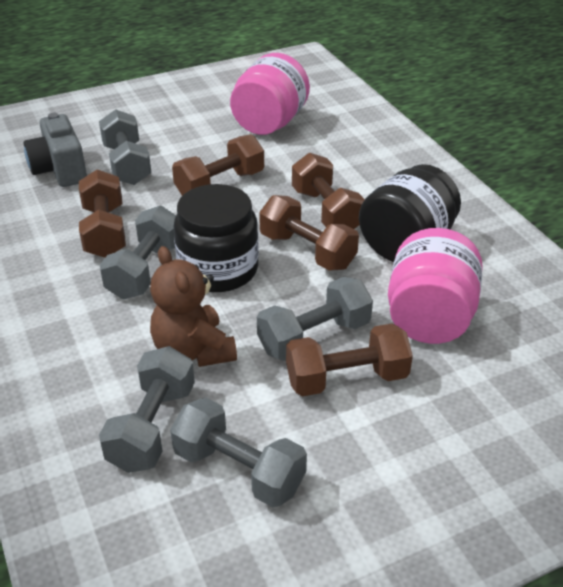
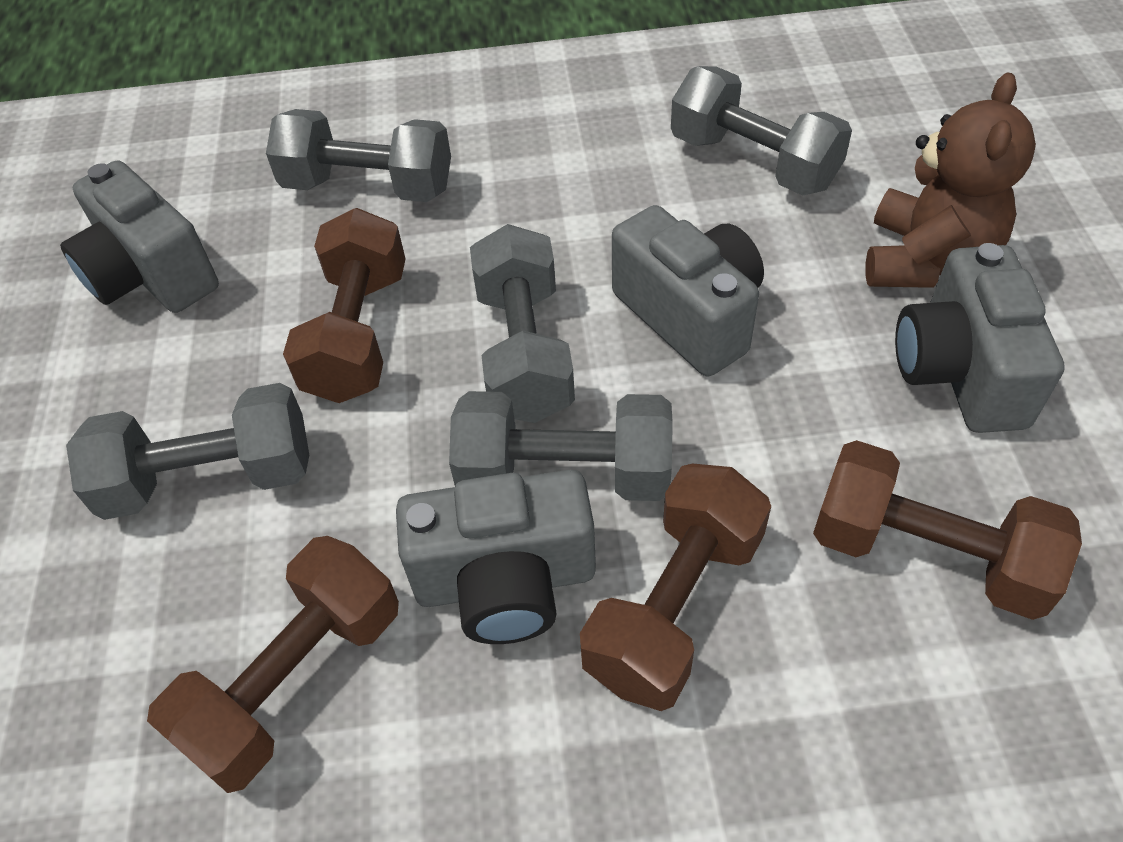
black jar: [173,184,259,292] [359,164,461,262] = 2 -> none = 0
brown dumbbell: [79,169,126,258] [172,134,264,196] [259,195,359,271] [286,323,413,396] [292,153,365,229] = 5 -> [147,536,399,793] [283,208,405,403] [580,464,771,711] [813,440,1082,620] = 4
grey camera: [23,113,87,187] = 1 -> [60,160,219,313] [396,470,596,644] [612,205,764,377] [895,243,1065,433] = 4
pink jar: [230,53,310,135] [388,228,483,344] = 2 -> none = 0

